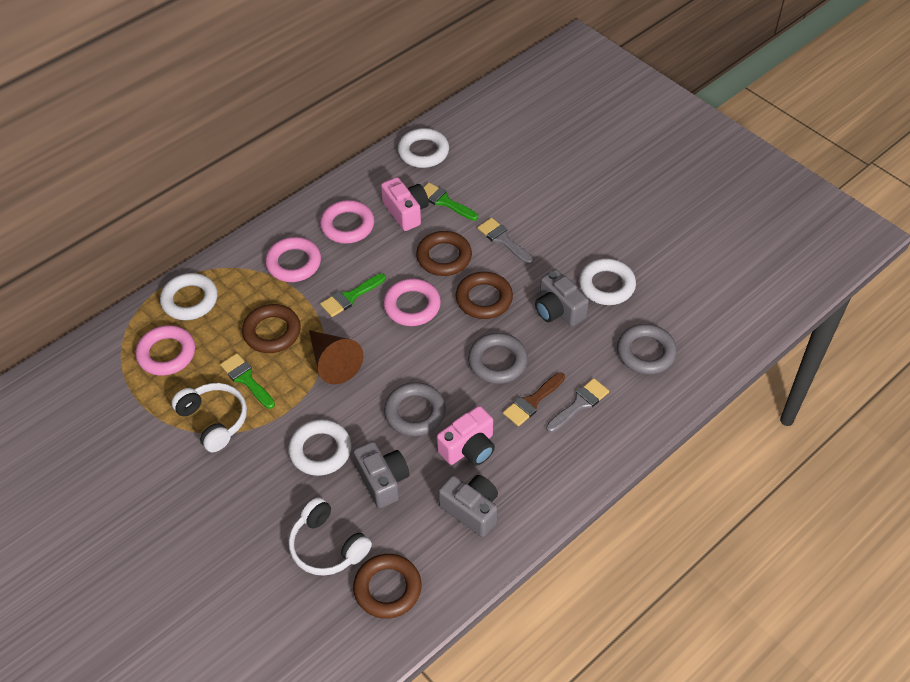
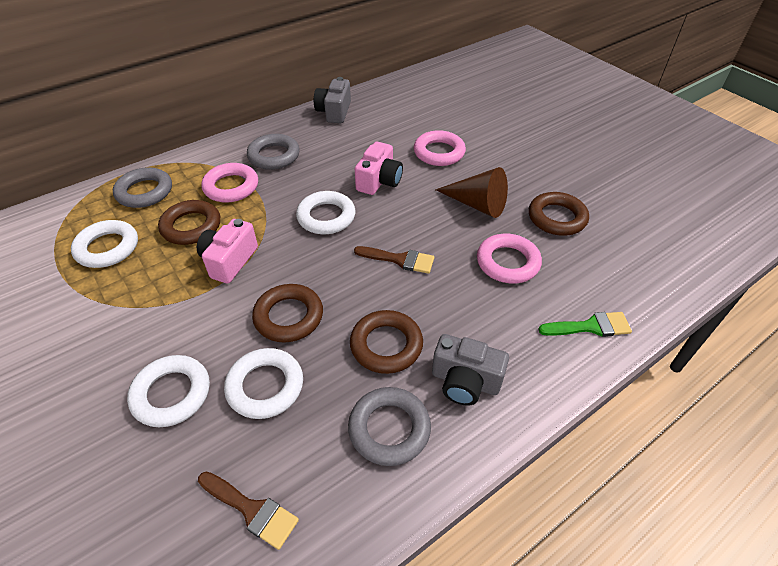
brown brush: [503,372,565,426] = 1 -> [198,472,299,550] [354,246,434,274] = 2
green brush: [220,353,275,409] [320,273,386,317] [423,183,478,221] = 3 -> [538,312,632,337] = 1
grey brush: [478,218,533,264] [546,378,609,433] = 2 -> none = 0
grey camera: [353,441,409,508] [438,475,498,537] [535,269,589,326] = 3 -> [314,77,351,123] [432,334,509,406] = 2
pink ring: [135,325,195,376] [265,237,321,282] [320,200,374,244] [383,278,441,326] = 4 -> [201,163,258,203] [414,130,466,166] [477,233,542,284] = 3
white headphones: [172,383,247,452] [288,497,372,576] = 2 -> none = 0

